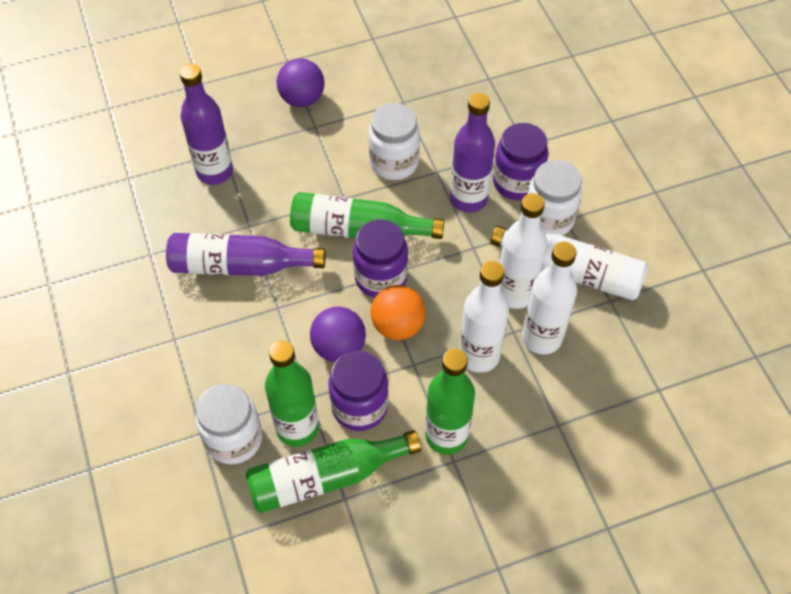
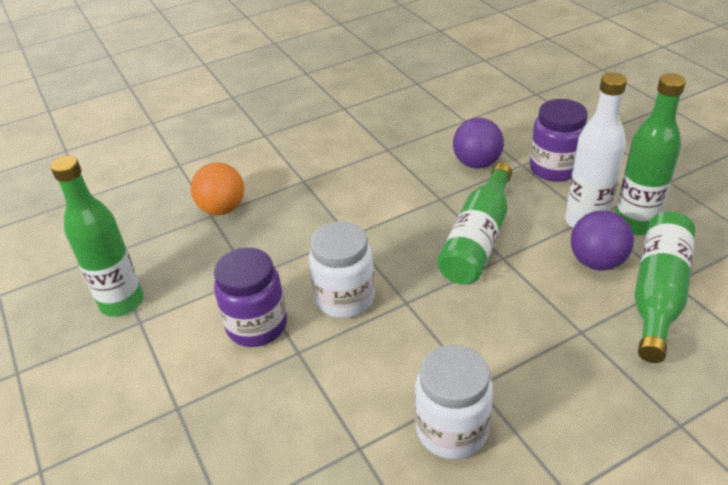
purple bottle: [166,233,326,276] [179,64,233,185] [450,93,495,213] = 3 -> none = 0
purple jar: [328,350,389,431] [353,219,408,298] [493,123,548,200] = 3 -> [214,248,287,347] [530,99,588,182] = 2
white bottle: [459,261,509,373] [490,226,648,300] [499,193,547,309] [522,242,577,354] = 4 -> [565,73,627,228] = 1
white jar: [196,384,262,464] [369,103,420,180] [527,160,582,236] = 3 -> [309,221,375,318] [415,345,493,459] = 2

